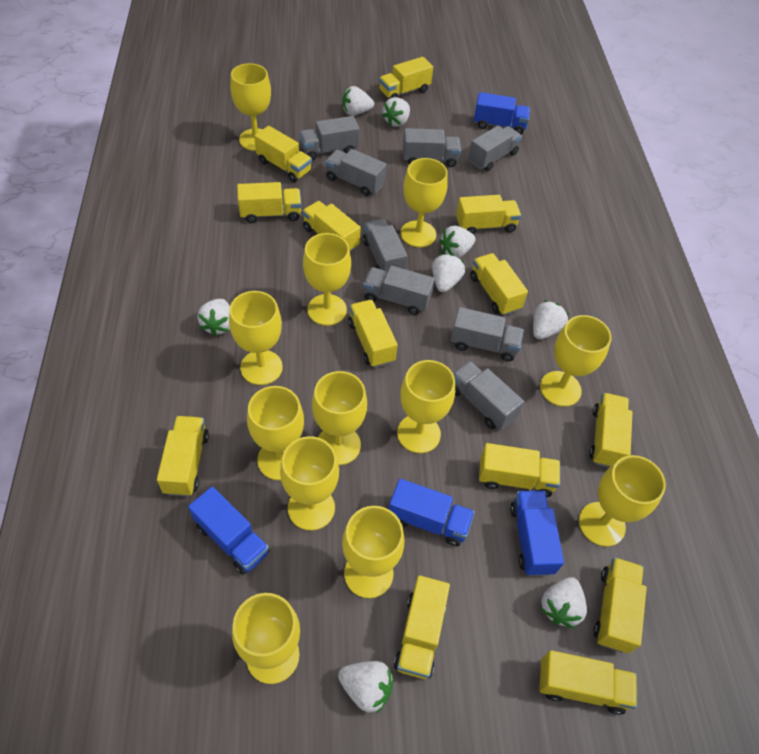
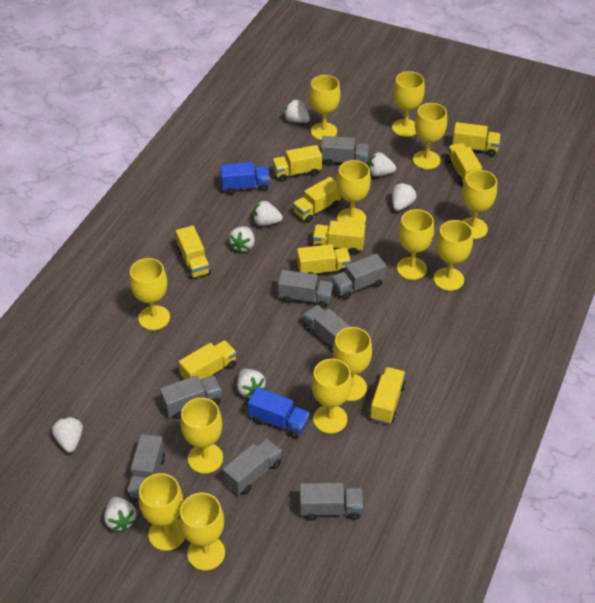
blue truck: [188,486,269,575] [389,479,475,547] [474,92,530,134] [510,491,564,576] = 4 -> [220,162,270,194] [248,387,309,438] = 2
yellow goblet: [229,291,283,385] [230,63,271,151] [232,593,300,684] [247,386,304,481] [280,436,339,531] [303,233,351,326] [312,371,367,465] [342,506,404,598] [397,360,455,453] [401,158,448,247] [540,315,611,407] [579,455,666,547] = 12 -> [130,258,170,330] [139,473,185,551] [179,493,225,571] [180,398,223,474] [309,75,340,140] [312,359,352,434] [333,327,372,401] [337,160,371,224] [392,71,425,137] [397,209,434,280] [413,103,447,169] [433,220,473,291] [462,170,497,239] = 13
yellow truck: [157,416,209,497] [237,182,301,223] [254,126,312,182] [302,201,361,252] [348,300,398,368] [379,57,433,99] [394,575,450,679] [456,195,521,235] [470,253,528,316] [479,443,560,497] [539,650,637,715] [589,393,632,468] [594,557,647,653] = 13 -> [176,226,211,279] [179,340,237,381] [272,145,322,182] [293,177,341,223] [297,244,351,274] [313,221,365,255] [370,367,406,424] [446,143,482,184] [452,122,501,156] = 9

